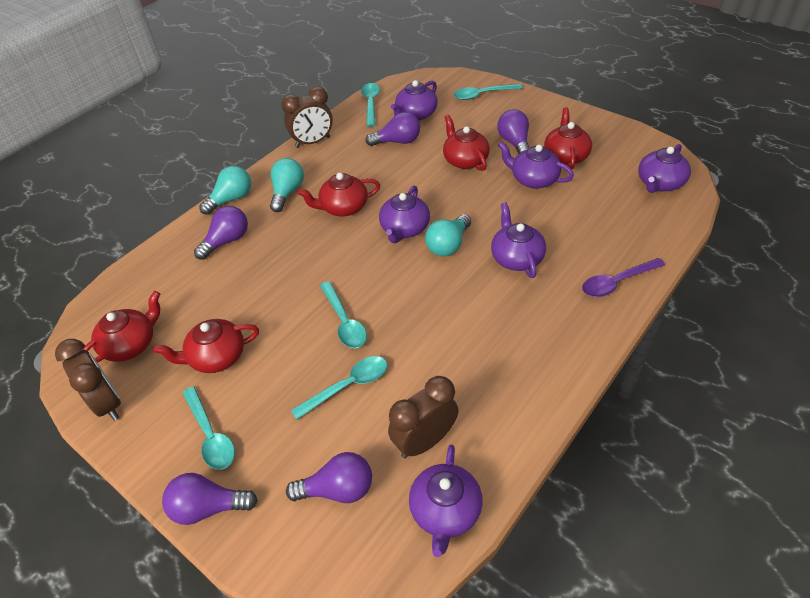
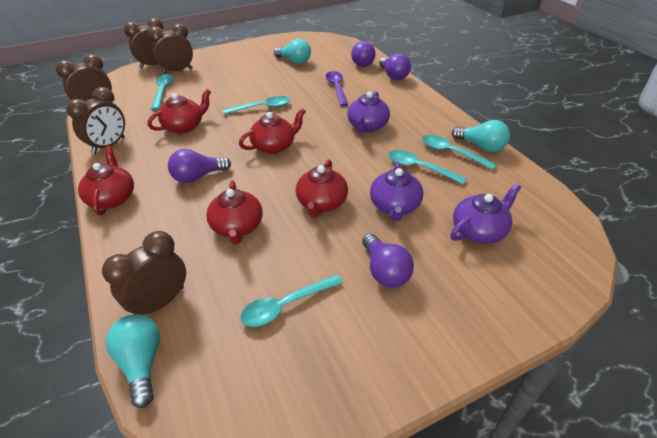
brown clock: [55,339,121,421] [281,87,333,148] [388,376,458,458] = 3 -> [56,54,113,102] [66,87,125,154] [102,231,186,315] [124,18,163,68] [148,23,193,74] = 5
purple light bulb: [162,473,258,525] [194,206,248,260] [286,452,372,503] [366,112,420,146] [497,109,529,155] = 5 -> [168,149,231,183] [351,41,376,67] [362,233,414,287] [379,53,411,80] = 4
purple teapot: [379,185,430,243] [391,80,438,121] [409,445,483,557] [491,203,546,278] [498,141,574,189] [638,144,691,193] = 6 -> [347,92,390,133] [370,162,424,221] [450,183,521,244] = 3

